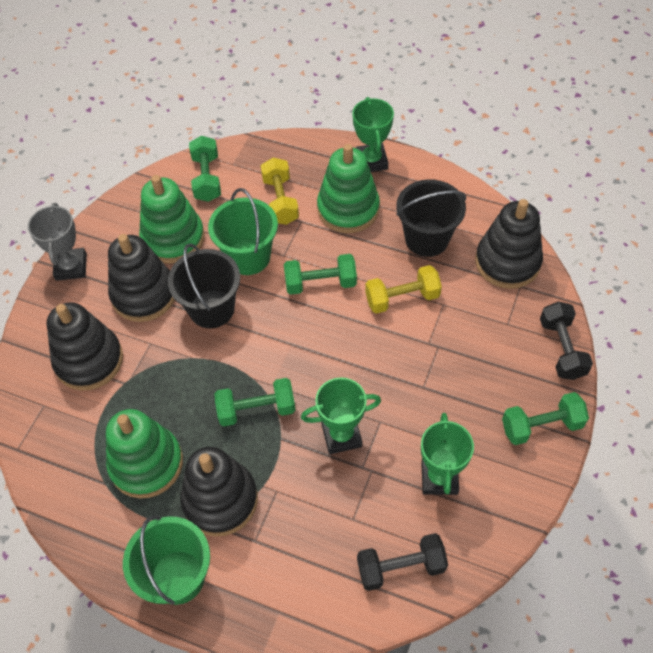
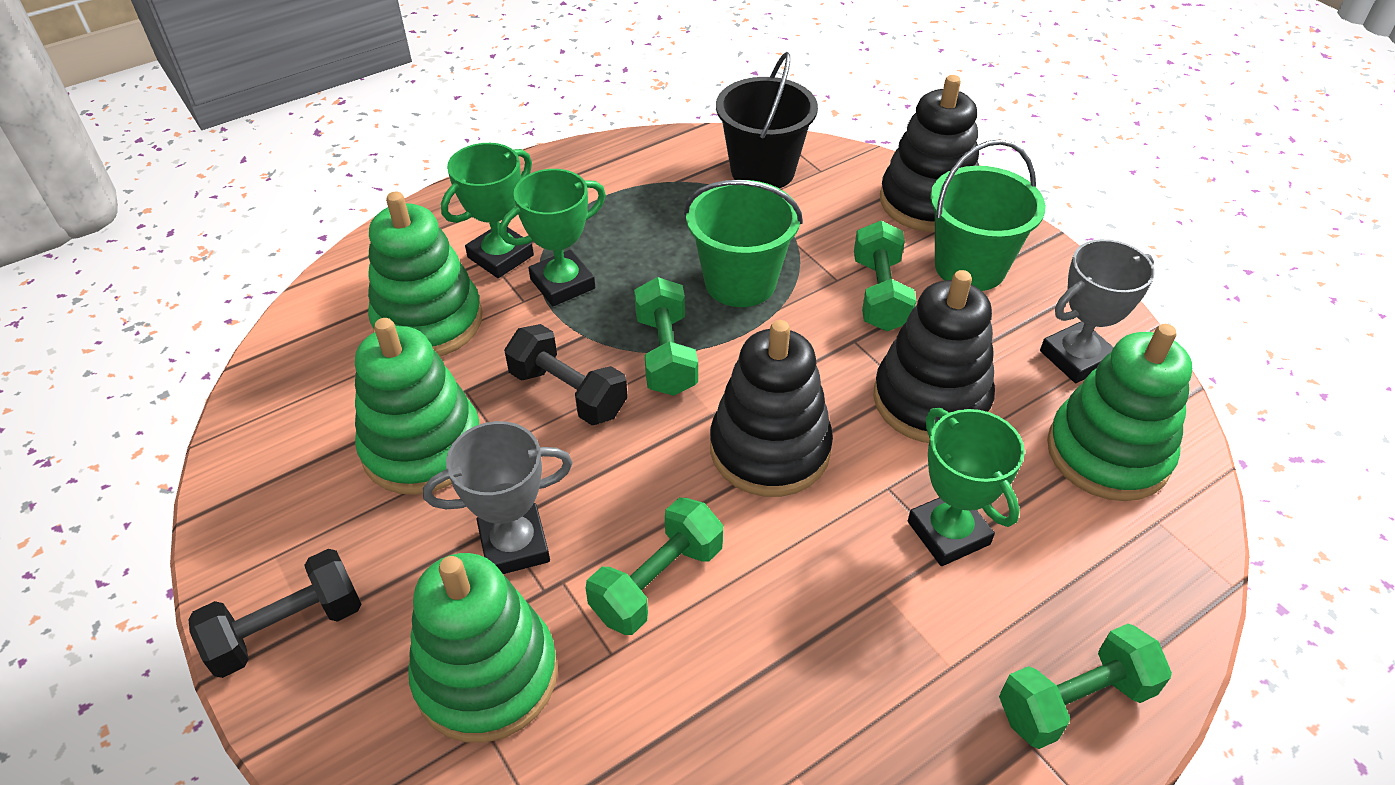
black bucket: [168,244,240,329] [396,179,466,257] = 2 -> [716,52,818,189] = 1
black stacking toy: [47,302,123,391] [108,234,175,322] [180,447,258,536] [475,199,543,289] = 4 -> [710,320,833,497] [874,270,995,443] [880,75,979,232] = 3
green stacking toy: [106,409,183,498] [139,175,205,264] [317,144,380,233] = 3 -> [355,318,480,495] [368,192,483,356] [408,553,558,743] [1047,324,1192,501] = 4
grey trophy: [28,203,87,281] = 1 -> [423,421,573,574] [1040,239,1155,383] = 2
yellow dumbbell: [261,158,299,225] [365,265,442,314] = 2 -> none = 0

